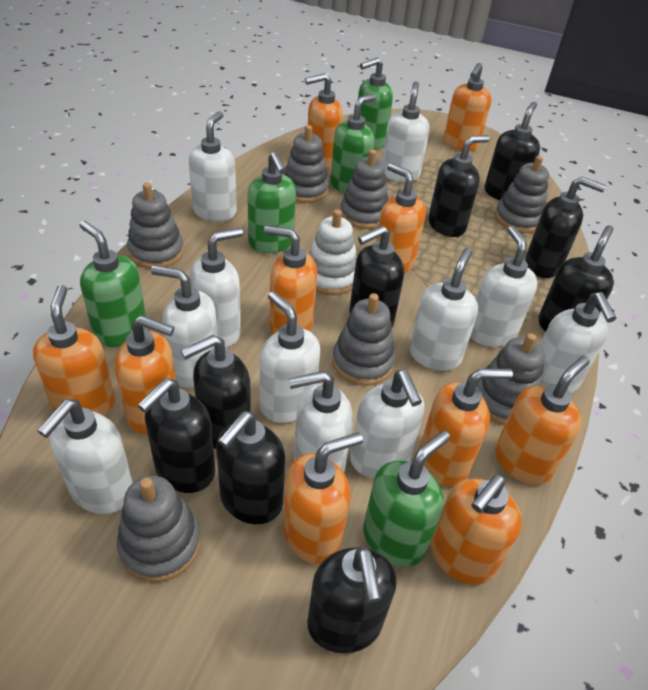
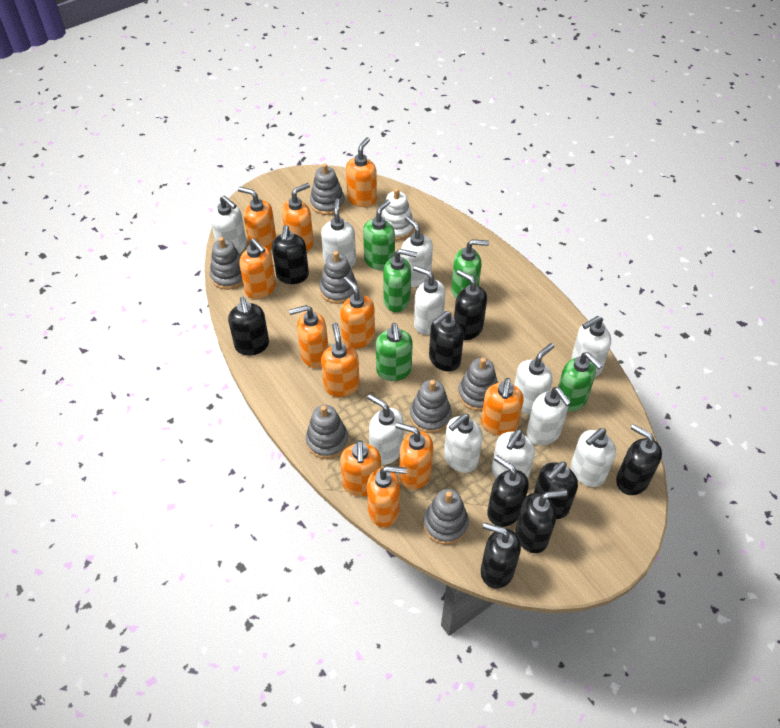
orange soap dispenser: [33,285,115,416] [115,315,176,434] [264,226,317,334] [283,432,363,564] [305,73,343,168] [376,163,426,273] [420,369,513,486] [431,474,522,585] [444,63,492,151] [495,356,590,485] = 10 -> [238,187,276,251] [239,238,276,299] [282,183,314,251] [289,305,328,368] [321,323,360,397] [340,276,375,349] [340,440,381,497] [346,137,377,207] [367,466,407,527] [395,422,433,490] [481,378,524,436] = 11

